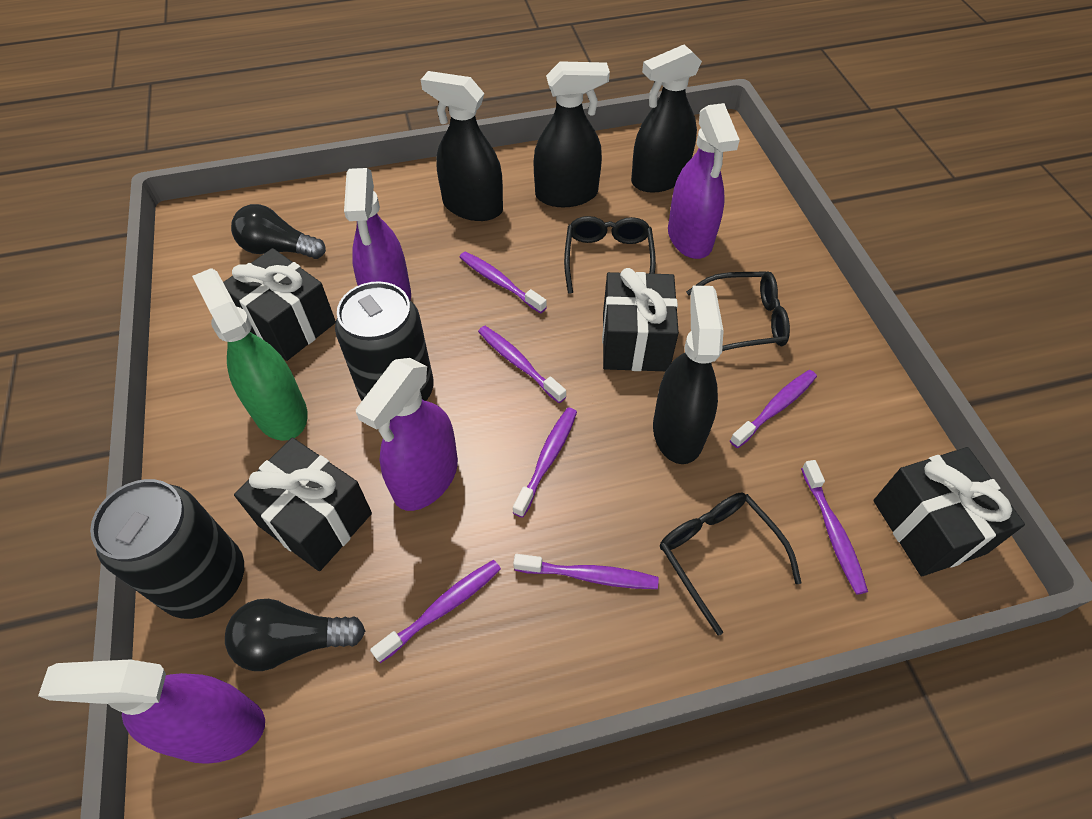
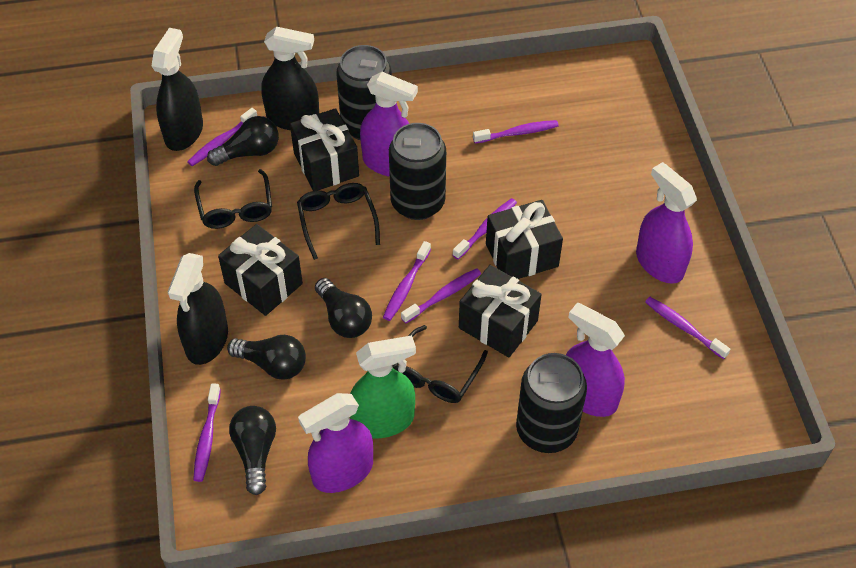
black can: [90,479,244,619] [335,281,434,401] = 2 -> [336,45,392,140] [389,123,446,220] [516,353,587,453] = 3
black light bulb: [225,599,365,671] [231,204,326,259] = 2 -> [207,116,279,166] [227,335,306,380] [229,406,276,495] [315,278,372,338] = 4
black spray bottle: [421,71,503,221] [534,61,610,207] [631,44,702,193] [653,286,724,464] = 4 -> [152,28,203,151] [168,253,228,365] [261,27,319,130] = 3

